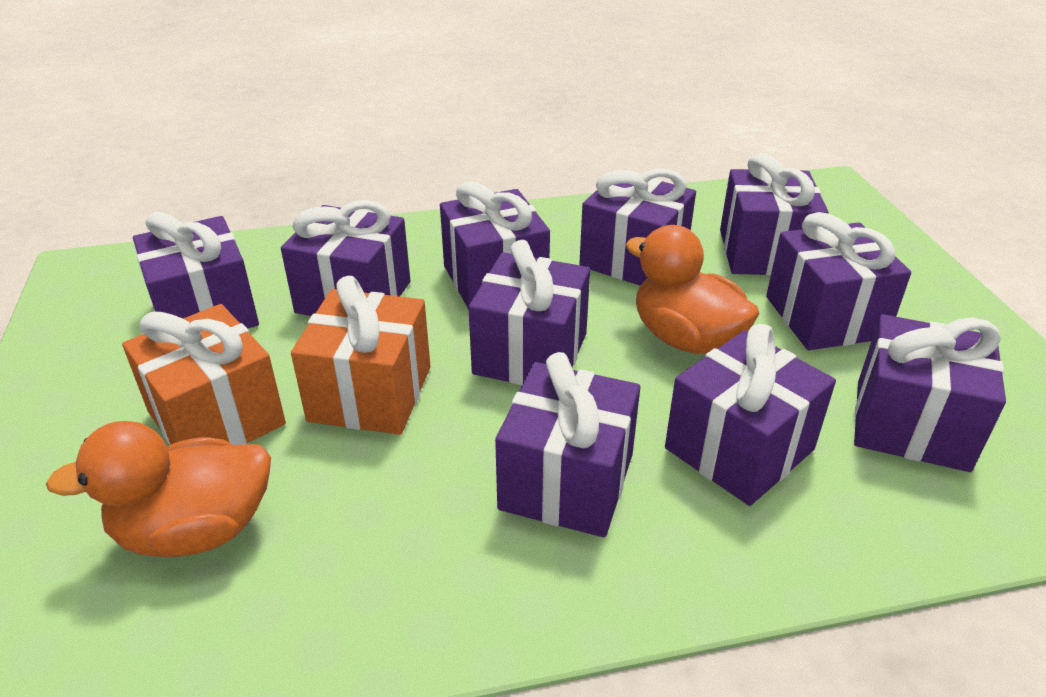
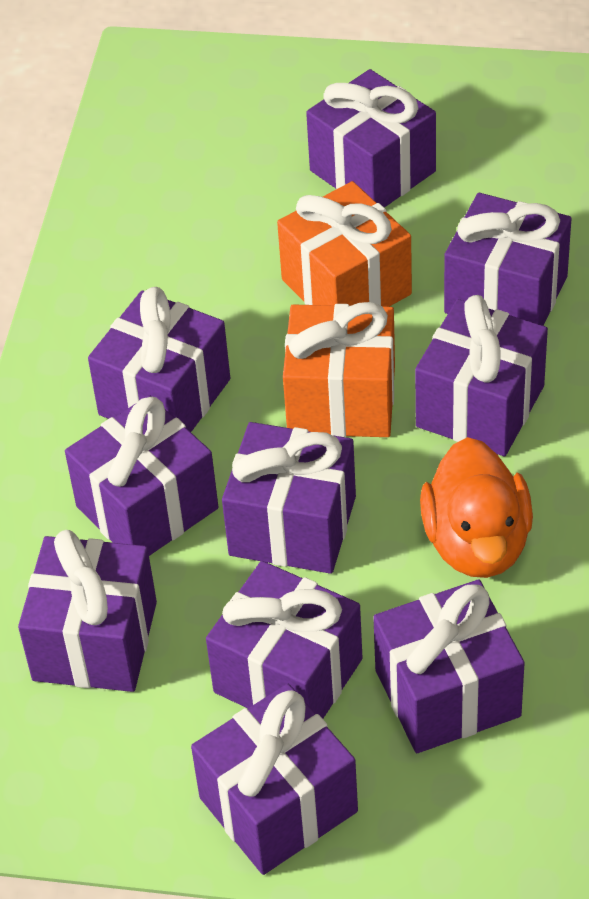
orange duck: [46,421,271,557] [625,225,760,354] = 2 -> [420,437,533,578] = 1

